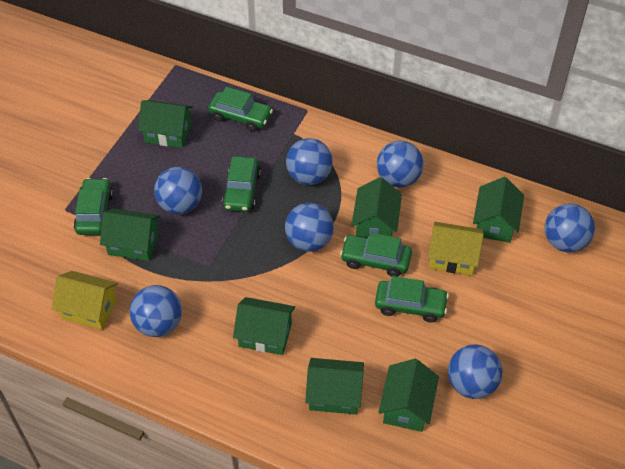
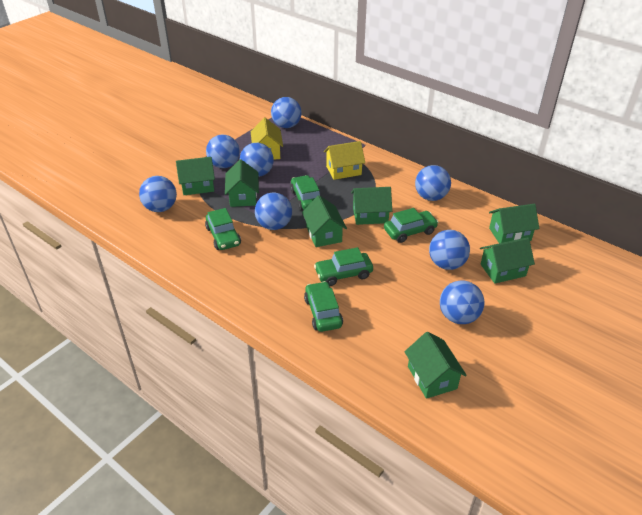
blue ball: [130,285,182,337] [154,167,202,214] [285,203,334,252] [286,138,333,185] [377,141,424,188] [448,345,503,399] [544,204,595,253] = 7 -> [139,176,177,212] [206,135,240,168] [240,143,274,177] [255,192,292,230] [271,97,302,128] [415,165,451,201] [429,230,470,270] [440,280,484,324] = 8

